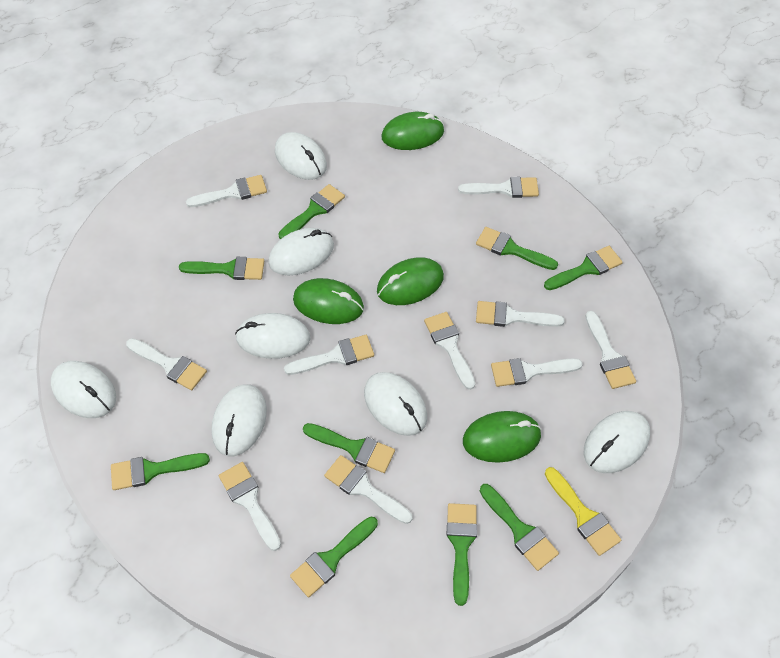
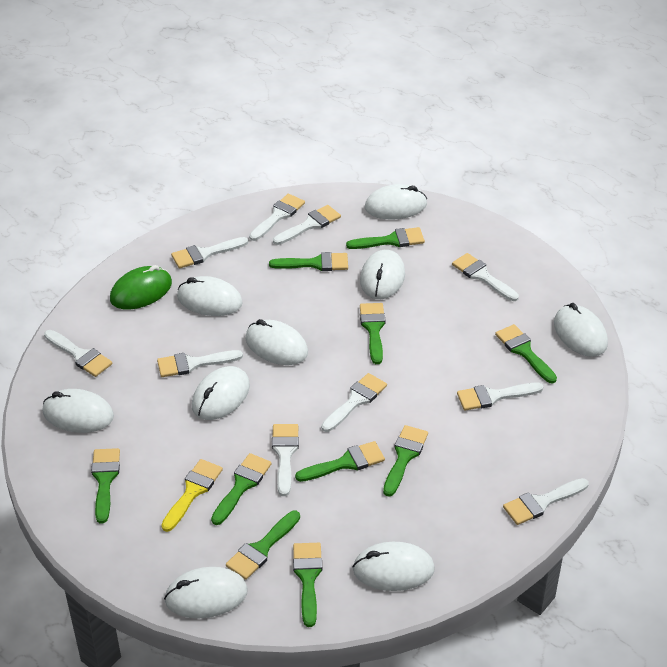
green brush: [111,453,210,490] [179,257,264,280] [278,184,345,239] [290,517,378,597] [303,423,395,473] [447,503,477,606] [476,227,558,270] [480,484,559,571] [544,246,623,290] = 9 -> [91,448,120,524] [211,453,272,525] [226,511,300,580] [269,252,348,271] [293,543,322,627] [295,441,385,482] [346,227,425,249] [360,303,386,364] [383,425,428,497] [495,324,557,384] = 10
green mouse: [293,278,364,324] [377,257,444,305] [382,112,444,150] [463,411,541,463] = 4 -> [110,265,172,310] = 1
white mouse: [51,361,116,418] [211,384,267,456] [235,313,310,359] [268,228,334,275] [275,132,327,180] [364,372,427,436] [584,411,650,473] = 7 -> [42,389,114,433] [164,567,248,618] [177,276,243,316] [192,366,250,420] [245,319,308,365] [352,542,435,591] [360,250,405,299] [365,184,427,220] [554,303,608,357] = 9

